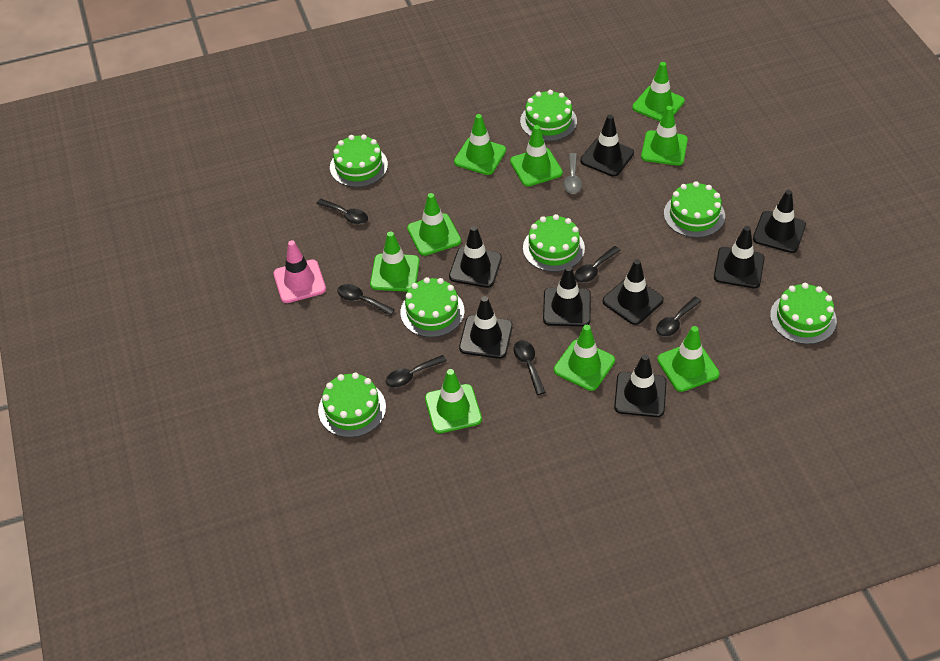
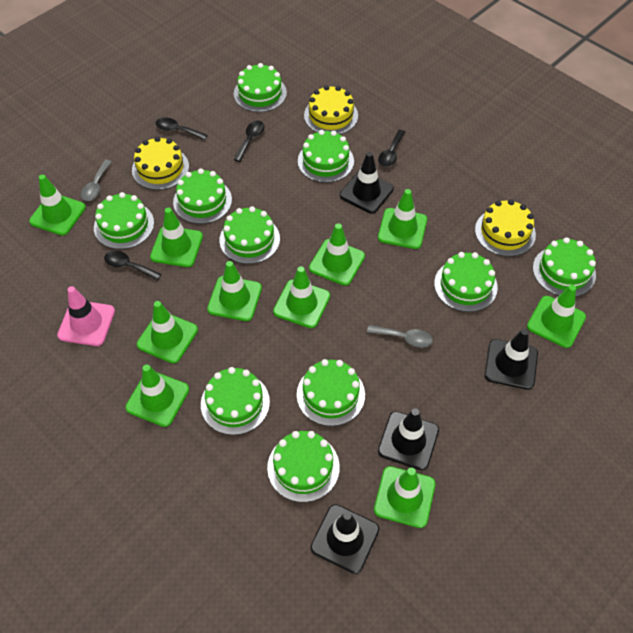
black spoon: [316,199,368,224] [337,284,395,316] [386,355,447,388] [514,340,546,395] [575,246,621,283] [656,297,701,337] = 6 -> [104,251,161,280] [156,118,208,140] [233,121,264,162] [378,130,405,167] = 4
black traffic cone: [449,226,502,288] [459,296,513,359] [543,266,591,327] [580,115,634,177] [603,259,664,325] [614,354,667,417] [714,226,765,288] [753,190,806,253] = 8 -> [311,504,379,574] [340,152,394,214] [378,408,439,470] [484,329,538,390] = 4
green cake: [318,372,386,438] [330,134,388,187] [400,277,465,337] [520,90,577,141] [523,214,585,272] [664,181,725,238] [770,283,837,344] = 7 -> [94,192,154,249] [173,169,232,224] [201,367,270,435] [219,206,280,264] [234,63,287,112] [267,431,340,502] [297,359,365,426] [298,130,354,183] [434,252,498,312] [533,237,596,297] = 10
green traffic cone: [370,231,420,292] [407,193,461,256] [425,369,482,433] [454,114,506,175] [510,125,563,187] [554,325,615,391] [632,62,685,121] [641,106,688,166] [657,326,720,392] = 9 -> [29,174,86,235] [125,364,189,427] [137,301,198,363] [150,208,203,267] [207,261,262,321] [273,266,330,328] [309,223,365,286] [374,466,435,528] [378,189,427,249] [527,285,586,348] = 10
grey spoon: [564,153,582,194] = 1 -> [81,160,112,201] [367,325,433,348] = 2
yellow cake: none = 0 -> [132,136,189,190] [304,85,358,134] [475,199,536,257] = 3

